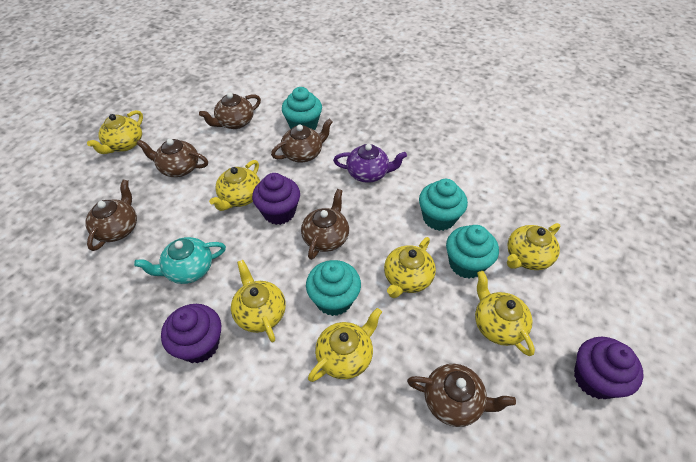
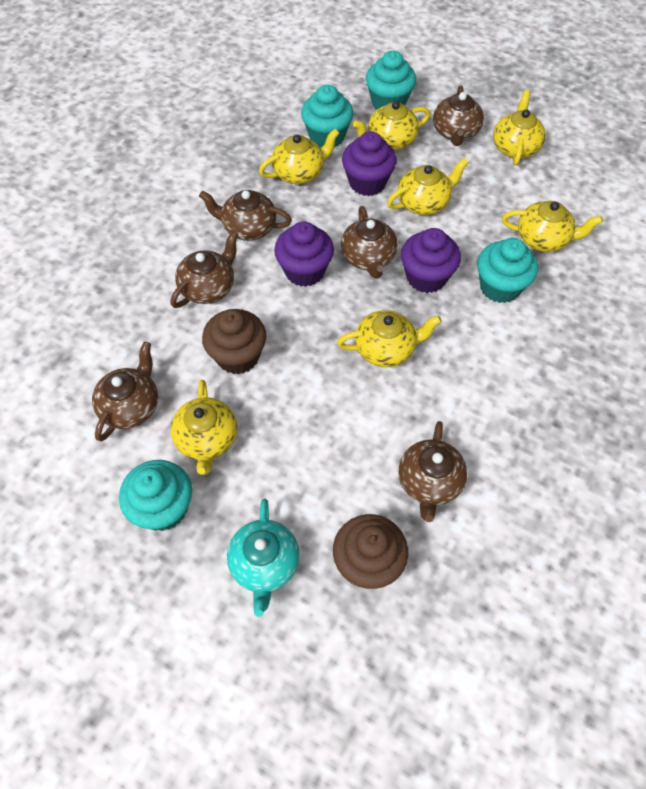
brown cupcake: none = 0 -> [202,309,266,374] [333,514,408,589] = 2
purple teapot: [333,144,407,183] = 1 -> none = 0

